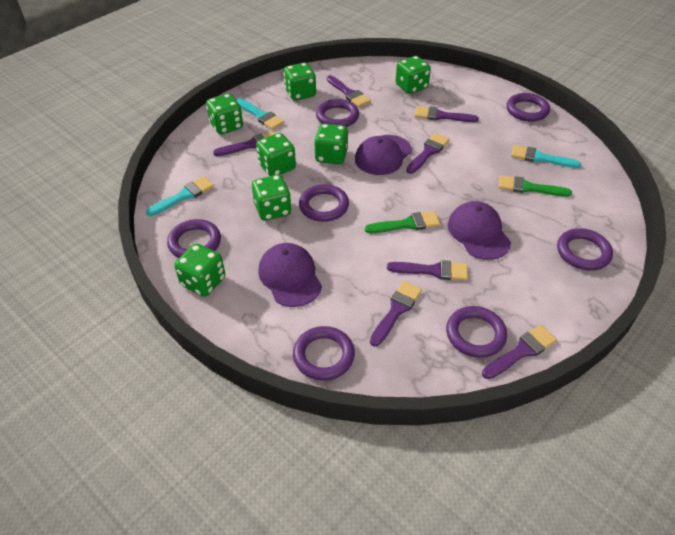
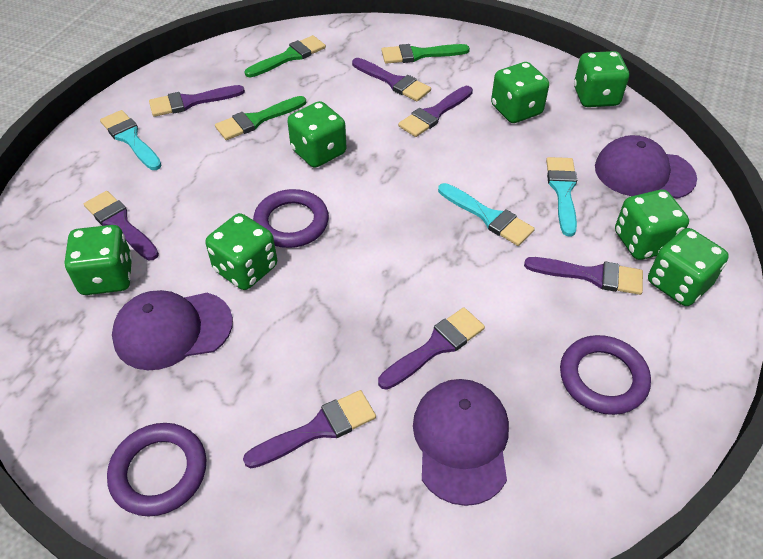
green brush: [365,211,440,233] [498,175,572,197] = 2 -> [215,96,306,140] [245,35,326,78] [381,44,470,64] = 3
purple ring: [167,219,221,258] [293,326,355,380] [299,184,349,222] [316,99,359,127] [446,306,507,358] [506,93,550,122] [557,228,613,271] = 7 -> [107,423,206,516] [253,189,329,248] [560,335,651,415] = 3

